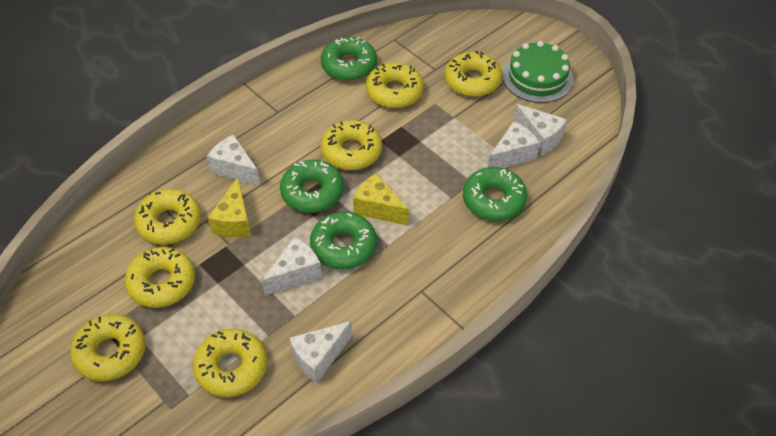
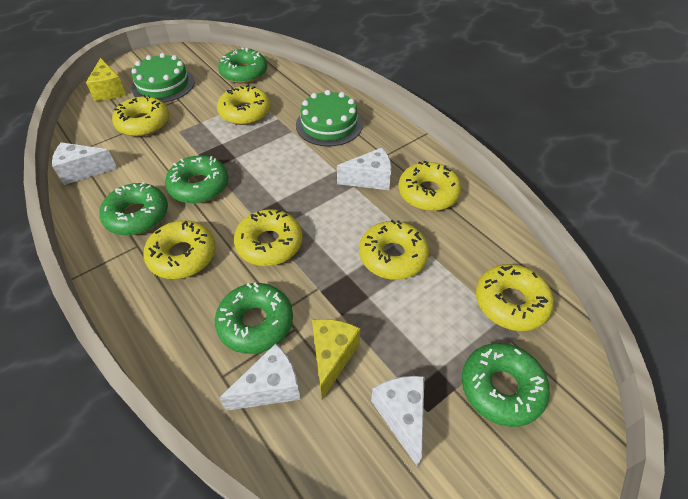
green cake: [502,41,574,103] = 1 -> [131,53,194,103] [296,90,363,147] = 2
green donut: [280,160,344,213] [310,212,377,269] [321,37,377,81] [463,167,527,221] = 4 -> [99,182,168,236] [165,155,228,204] [215,283,293,354] [218,48,267,83] [462,343,550,427] = 5
white cheese: [207,134,260,186] [262,237,322,296] [289,321,352,383] [488,121,540,168] [514,104,567,156] = 5 -> [52,142,117,185] [219,343,301,411] [337,148,391,190] [371,376,425,467] = 4

